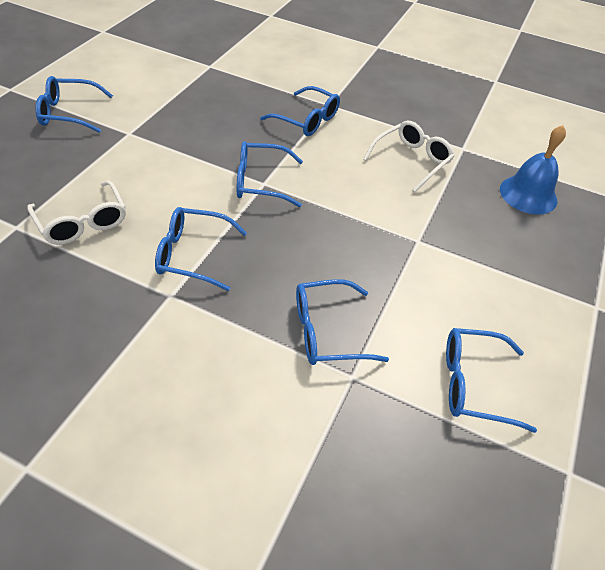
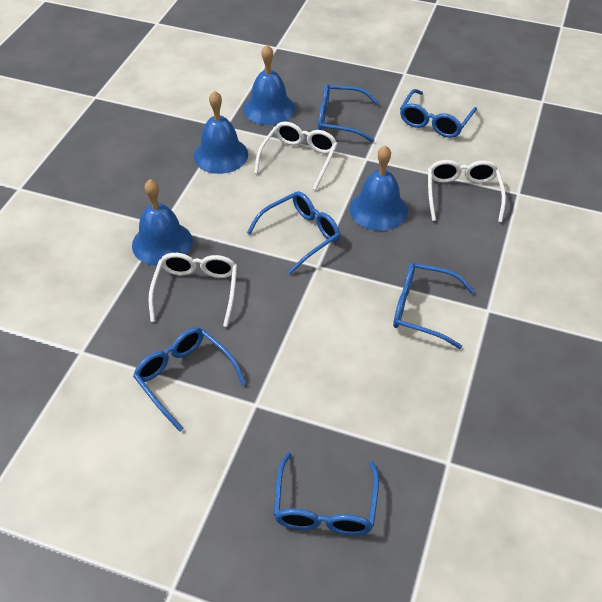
blue bell: [500,125,566,215] = 1 -> [132,179,193,266] [194,91,248,174] [244,45,295,125] [350,145,408,231] = 4
white glasses: [27,181,126,245] [363,121,454,192] = 2 -> [148,253,237,327] [254,122,338,190] [428,160,506,222] = 3

